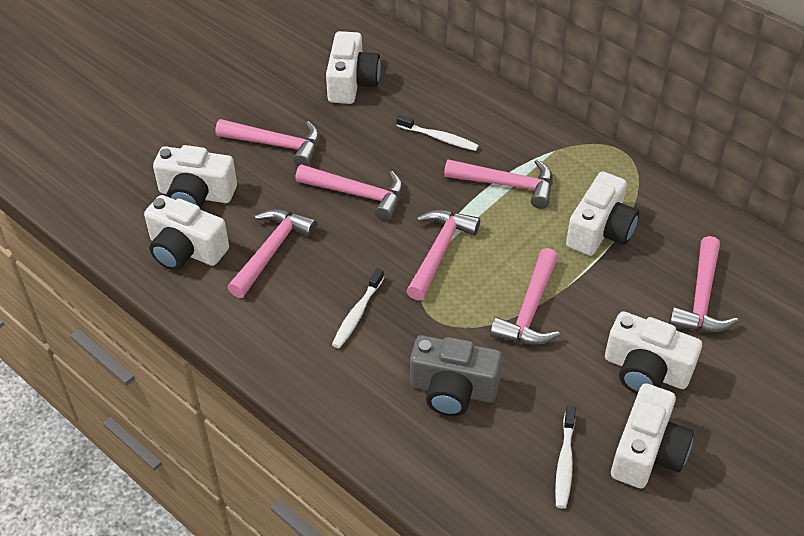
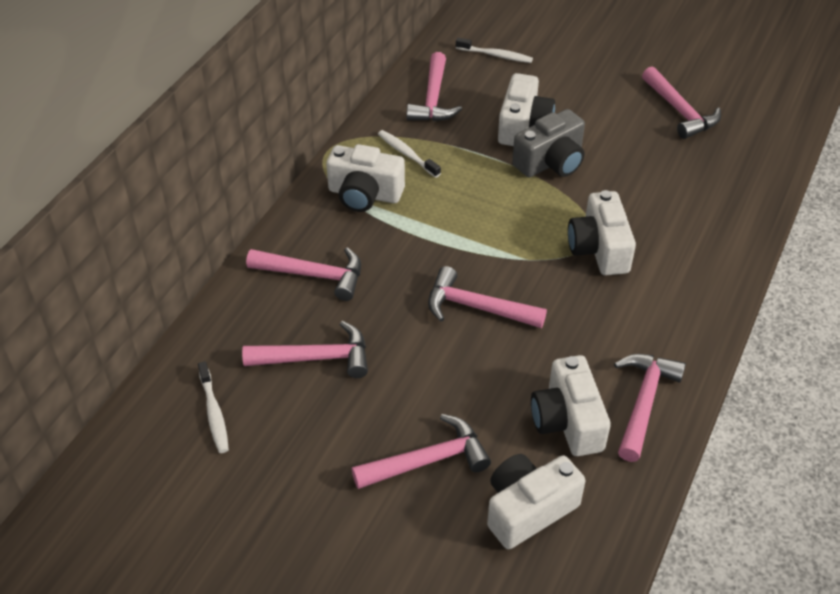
white camera: [144,195,229,270] [153,145,237,210] [326,31,381,104] [566,172,639,256] [605,311,702,394] [611,383,694,488] = 6 -> [326,144,405,212] [487,454,585,549] [498,73,555,146] [531,355,611,456] [568,190,636,275] = 5

